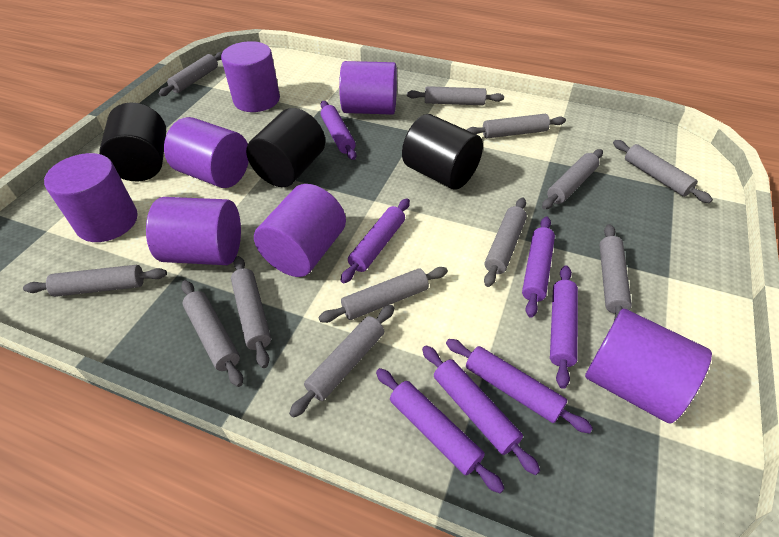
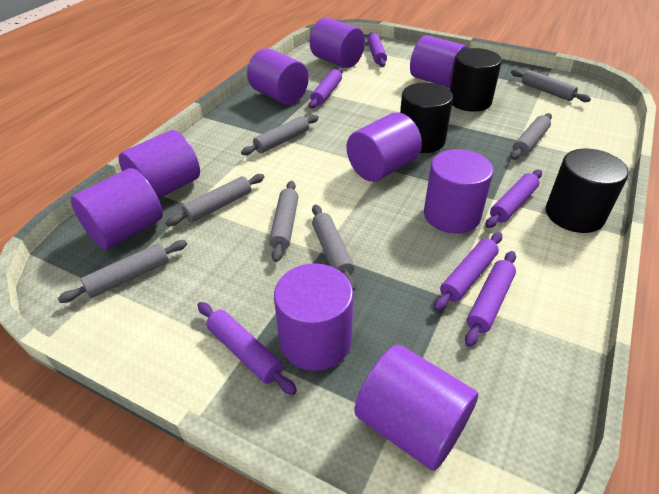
grey rolling pin: [23,265,167,297] [159,52,222,96] [181,280,243,387] [231,256,271,368] [289,305,394,418] [318,267,448,323] [407,86,504,105] [466,114,566,138] [484,198,527,287] [542,149,603,210] [600,224,632,321] [613,140,713,203] = 12 -> [58,240,187,303] [165,174,264,226] [241,115,319,155] [269,181,299,262] [312,204,356,291] [511,69,591,102] [511,113,552,160] = 7
purple cylinder: [44,153,138,242] [146,197,241,265] [164,117,249,188] [221,41,280,112] [254,184,346,277] [339,61,397,115] [585,309,712,423] = 7 -> [71,168,163,250] [119,130,200,199] [247,48,309,105] [274,263,353,371] [310,18,365,68] [347,112,422,182] [354,345,478,471] [410,35,468,88] [424,149,493,234] = 9
purple rolling pin: [320,101,357,160] [341,198,410,283] [376,368,505,493] [422,345,540,475] [446,339,593,434] [522,217,555,317] [550,265,578,389] = 7 -> [197,302,297,395] [309,67,343,109] [367,32,387,67] [434,232,502,311] [465,251,516,347] [486,170,542,228] = 6

